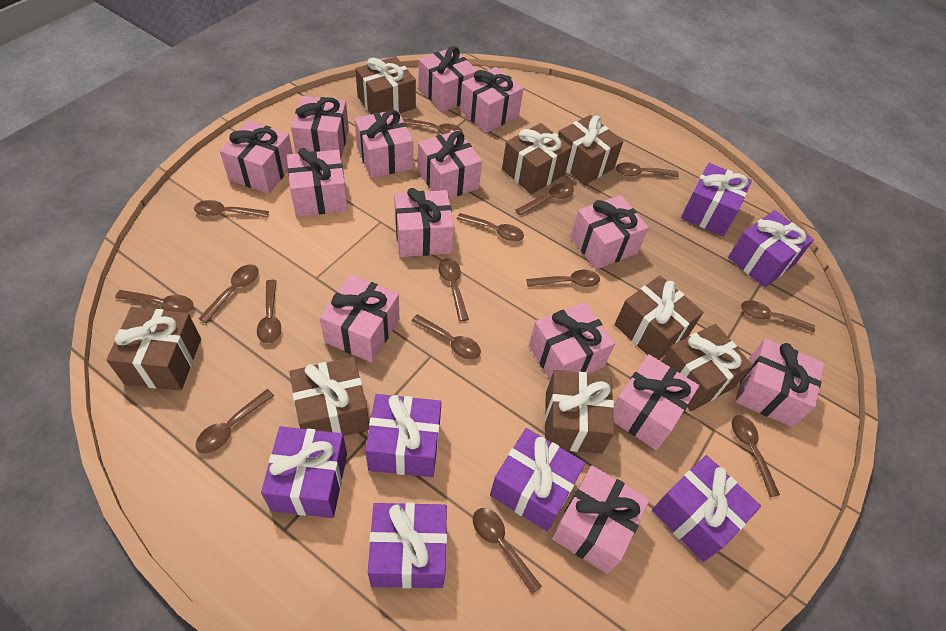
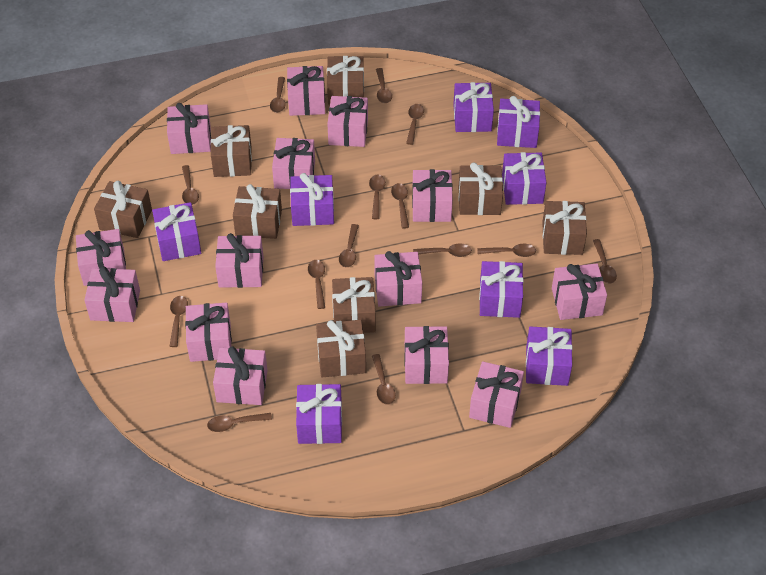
brown spoon: [115,290,193,313] [194,200,269,218] [196,389,274,453] [198,264,259,324] [257,280,281,344] [403,118,463,135] [411,314,481,359] [438,258,469,321] [457,213,524,241] [473,508,542,595] [516,183,574,215] [526,270,600,287] [616,162,679,177] [732,415,780,497] [741,300,815,332] = 15 -> [169,296,188,347] [182,165,199,205] [207,413,272,432] [270,77,286,113] [308,260,325,309] [339,224,359,267] [369,174,386,219] [372,354,396,405] [376,68,392,103] [391,183,409,229] [406,104,424,145] [413,243,472,257] [477,244,536,257] [593,239,617,283] = 14
purple gift: [261,426,347,518] [365,394,442,477] [368,503,447,588] [490,428,585,531] [652,455,761,562] [681,163,752,236] [728,210,814,288] = 7 -> [152,202,201,261] [290,173,334,226] [296,384,342,444] [453,82,494,132] [479,261,523,318] [497,96,540,148] [502,152,547,205] [526,326,573,386] = 8

